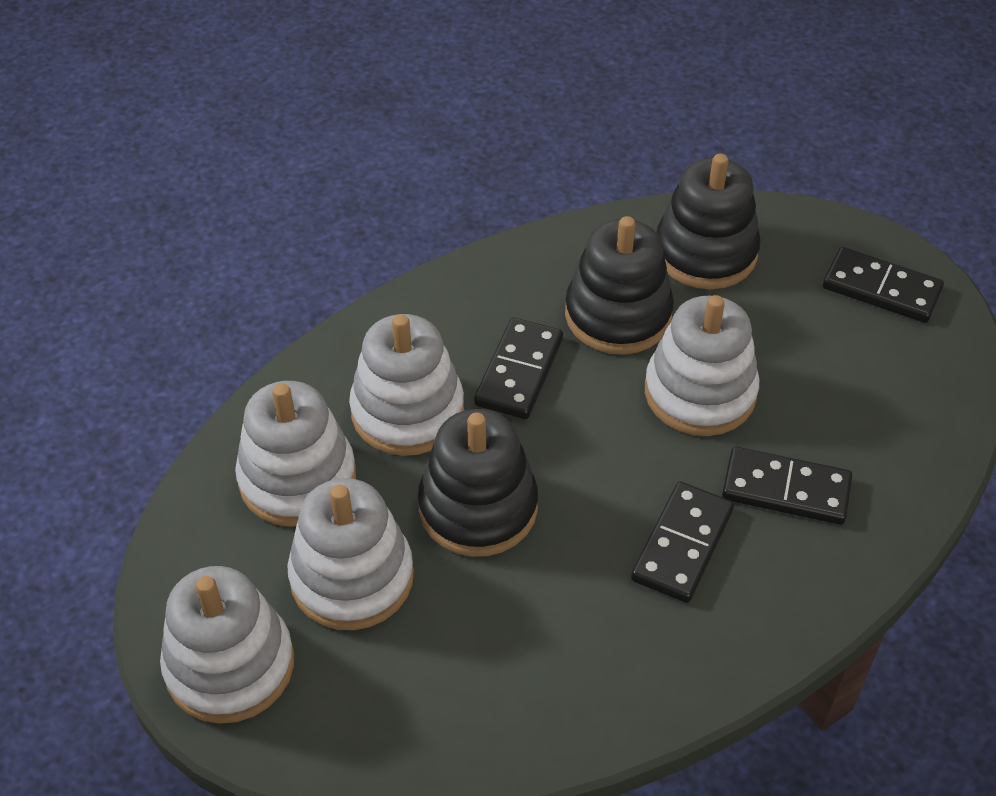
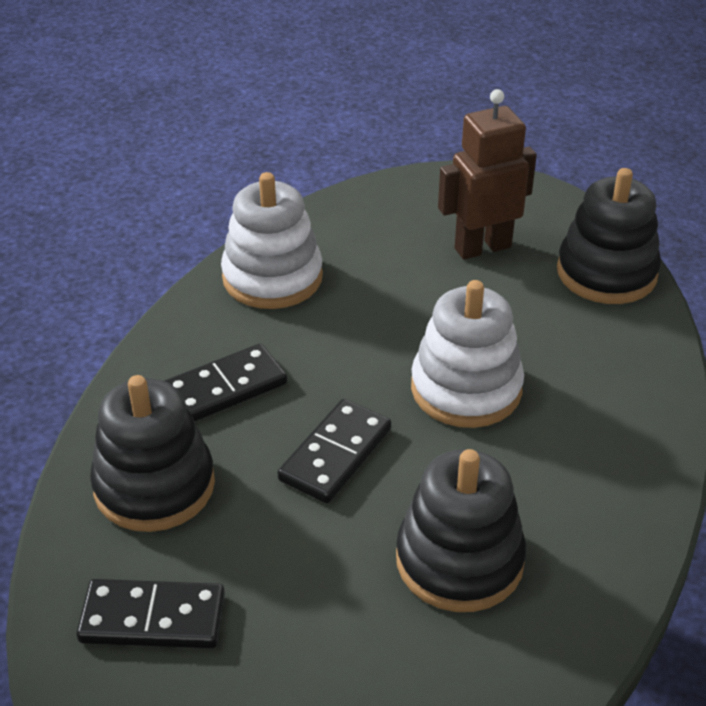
black domino: [474,318,563,419] [631,482,734,603] [722,447,852,525] [823,247,944,323] = 4 -> [76,579,225,648] [164,343,287,421] [277,399,391,503] = 3
brown robot: none = 0 -> [438,89,537,260] = 1
white stacking toy: [160,566,294,724] [235,381,356,527] [287,478,414,630] [349,314,464,456] [645,295,759,436] = 5 -> [221,172,323,309] [411,280,524,428] = 2

